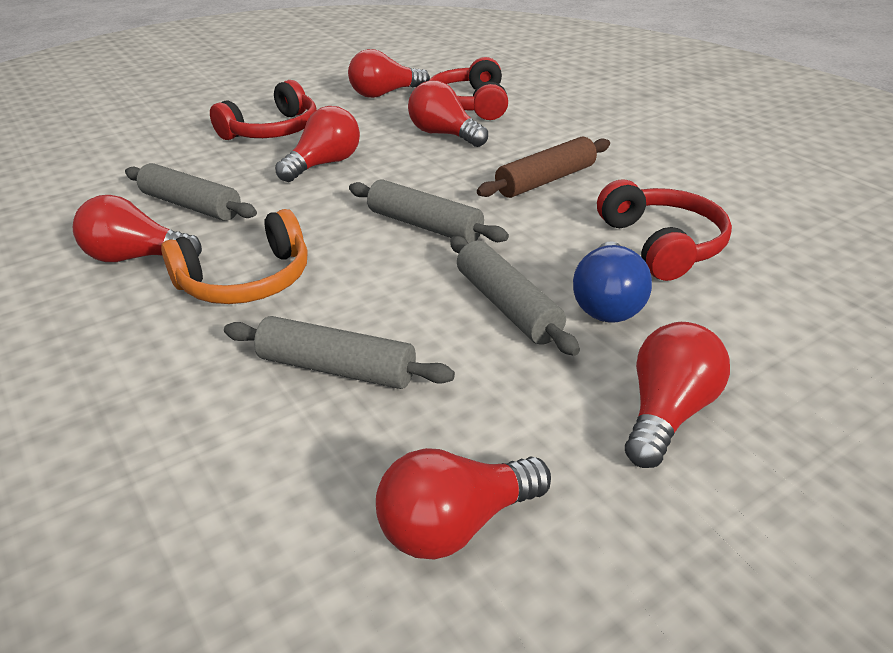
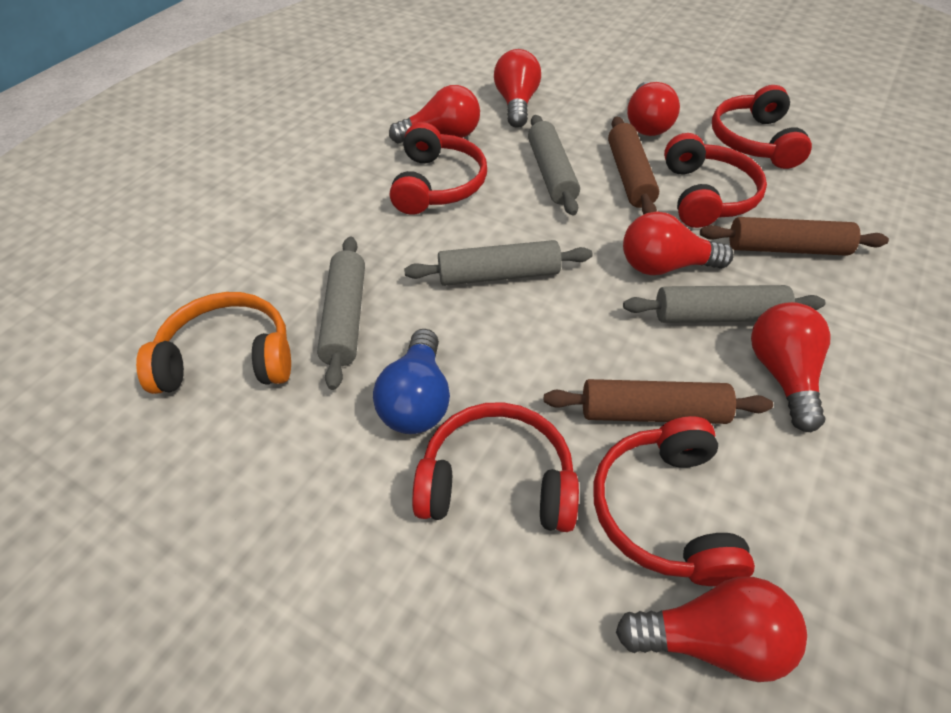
brown rolling pin: [477,137,610,198] = 1 -> [544,379,773,424] [608,116,659,215] [700,217,889,256] = 3
red headphones: [210,80,316,140] [429,57,508,120] [597,180,732,281] = 3 -> [390,122,487,215] [412,402,579,532] [594,416,755,586] [664,133,767,228] [712,85,812,169] = 5

